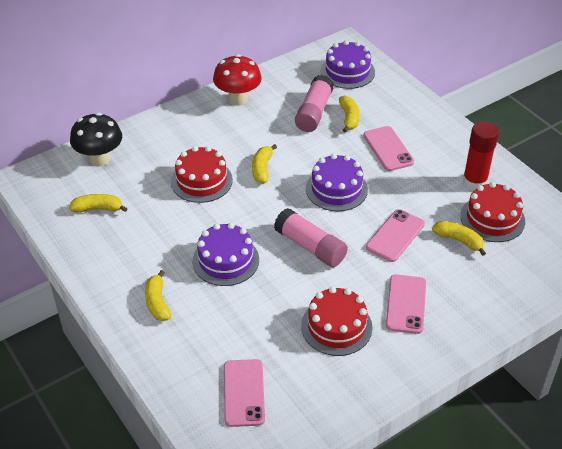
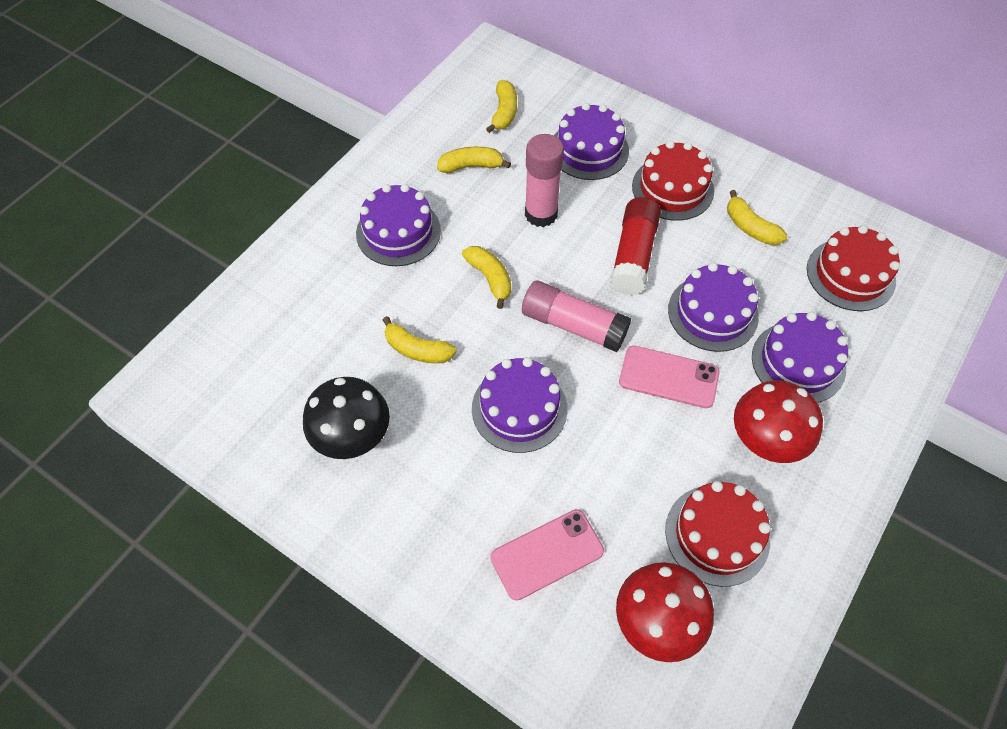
pink phone: [224,359,265,427] [363,126,414,171] [366,209,425,262] [386,274,426,334] = 4 -> [491,509,604,601] [619,346,720,408] = 2
purple cake: [192,223,259,286] [306,154,368,211] [320,40,375,89] = 3 -> [356,184,441,266] [472,357,567,453] [554,103,629,180] [668,263,759,352] [752,312,848,403] = 5
red mushroom: [213,54,262,106] = 1 -> [616,562,714,662] [734,380,823,463] = 2

